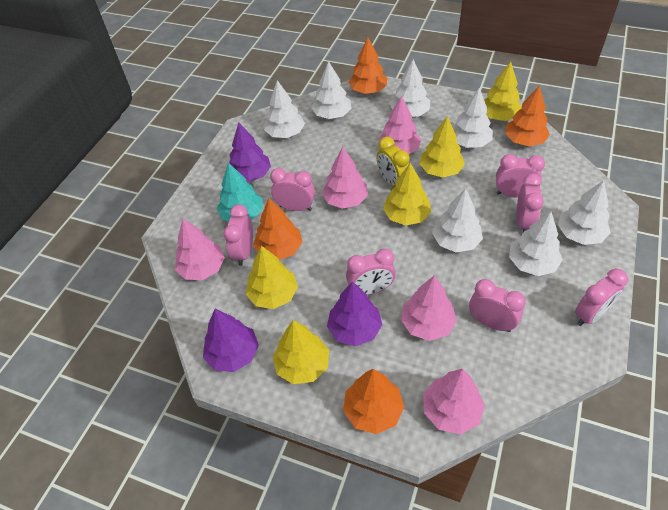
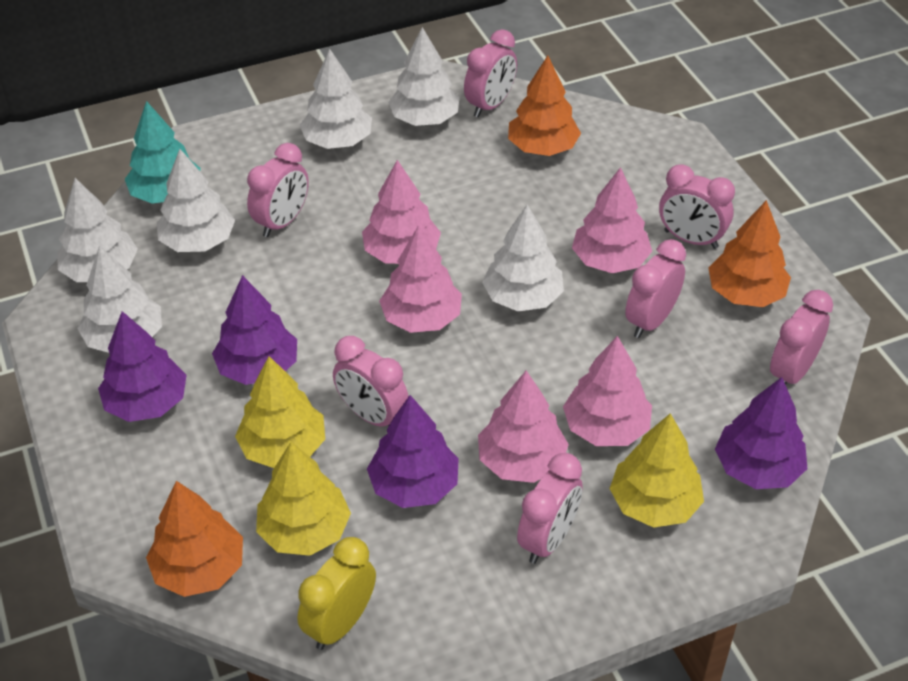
orange tree: [253,198,302,260] [343,369,404,434] [349,37,387,94] [505,85,550,146] = 4 -> [146,481,243,597] [508,55,581,156] [708,200,791,307] = 3
purple tree: [203,309,259,372] [229,122,271,182] [327,281,382,346] = 3 -> [98,311,187,422] [212,275,297,385] [367,395,459,508] [715,377,807,489] = 4
white tree: [264,80,305,138] [311,61,351,119] [390,59,430,117] [432,188,483,252] [453,88,493,148] [509,211,563,276] [558,180,611,245] = 7 -> [57,178,138,282] [77,245,162,353] [157,149,235,252] [300,49,372,149] [388,27,459,126] [482,205,564,312] = 6
yellow tree: [246,246,298,309] [273,320,329,384] [383,163,431,226] [419,116,465,177] [484,62,522,121] = 5 -> [235,356,325,468] [256,442,351,556] [609,413,704,528] = 3

